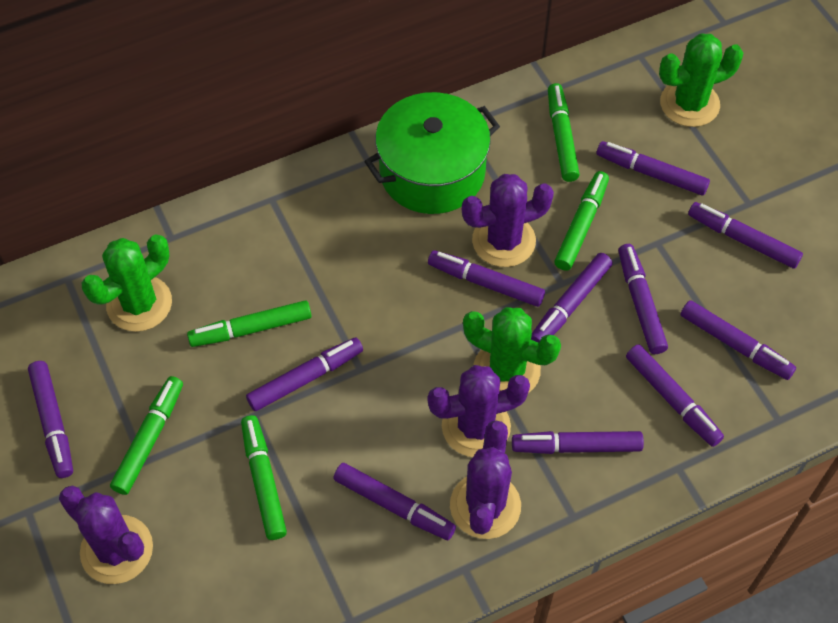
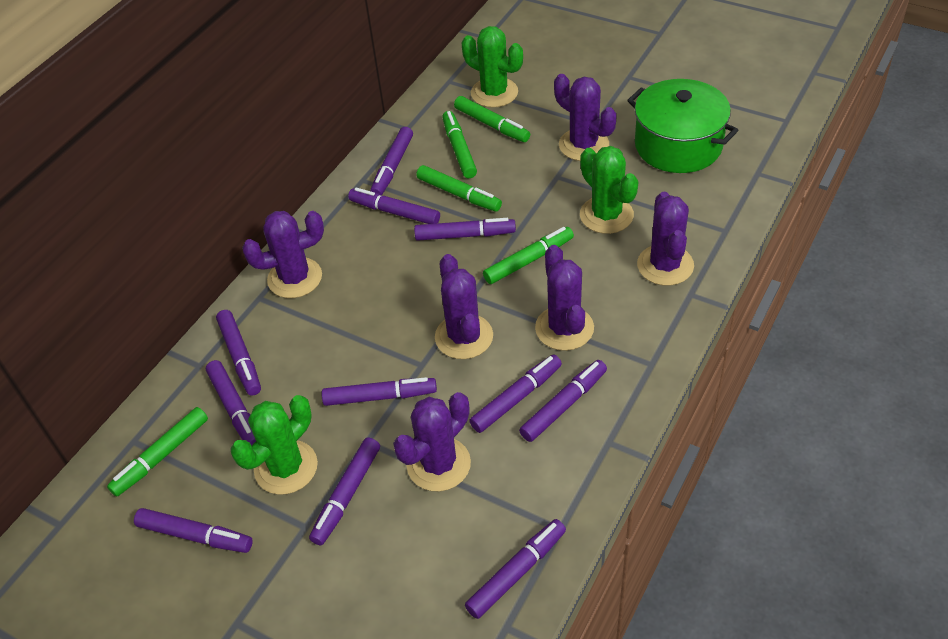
purple cactus: [59,485,153,584] [427,365,530,457] [450,420,521,539] [462,174,554,267] = 4 -> [242,211,324,298] [393,392,471,491] [435,254,493,359] [535,245,594,351] [554,74,617,161] [637,192,694,286] = 6

